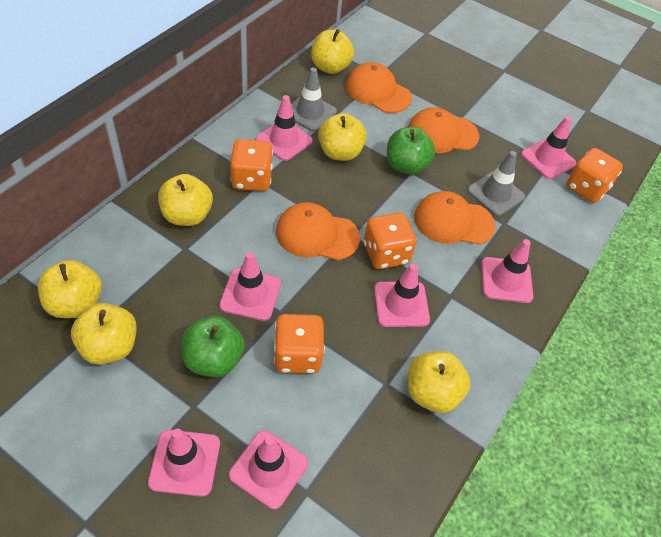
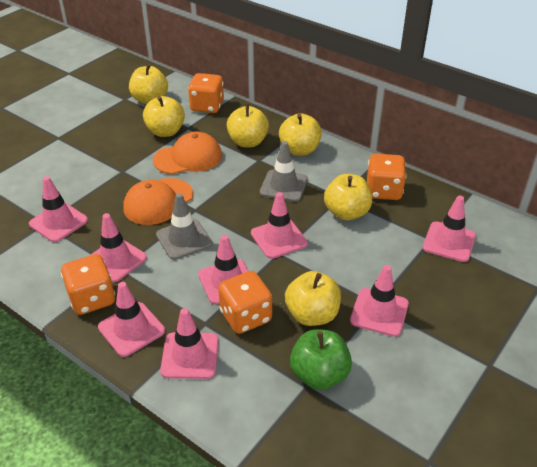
green apple: [182,316,245,377] [387,127,435,175] = 2 -> [290,329,352,390] = 1
orange cap: [276,202,360,260] [346,62,412,113] [408,107,479,153] [414,191,496,245] = 4 -> [123,178,193,225] [153,132,222,174] = 2
pink traffic cone: [148,429,220,497] [219,252,281,321] [229,430,308,509] [256,95,313,161] [374,263,430,327] [481,239,534,303] [521,116,576,179] = 7 -> [29,176,88,242] [89,213,147,283] [98,282,165,357] [160,308,219,379] [198,235,248,305] [251,192,308,259] [350,265,409,337] [423,195,476,262] = 8

